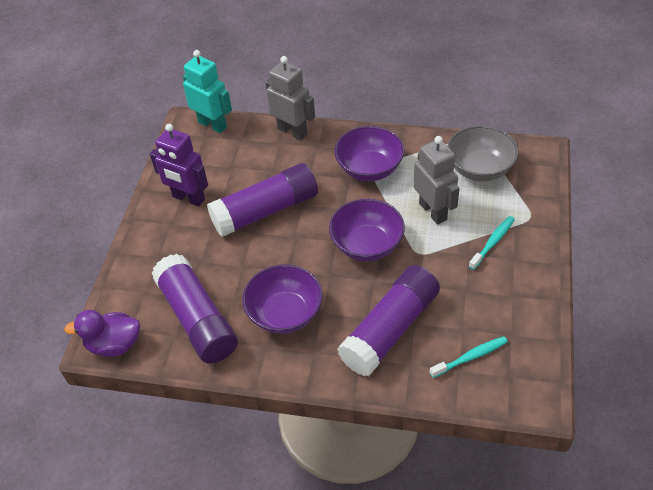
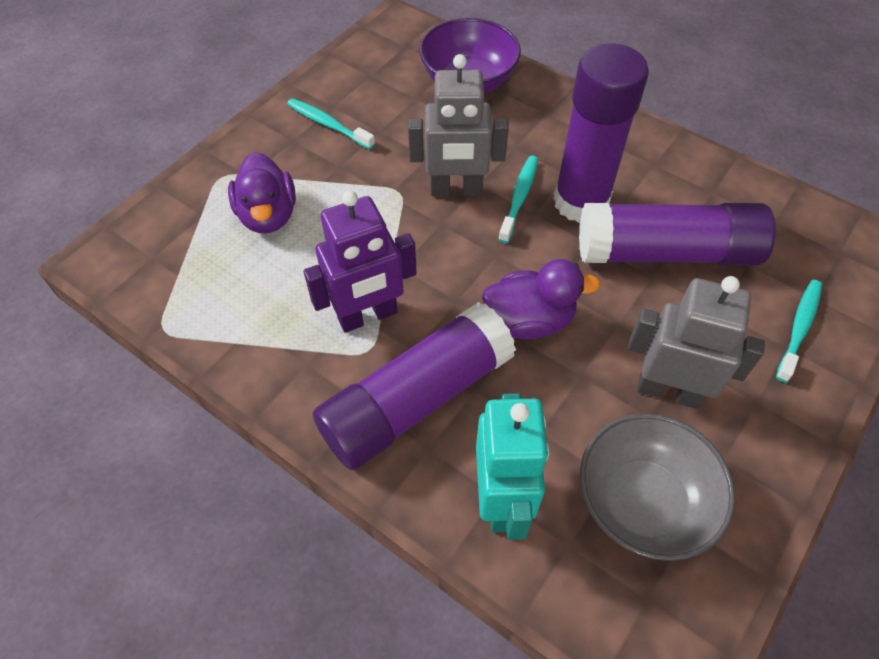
purple bowl: [242,264,323,334] [329,199,405,261] [334,126,404,181] = 3 -> [419,18,521,93] = 1
purple duck: [64,310,140,357] = 1 -> [228,152,296,233] [482,259,600,340] = 2
turquoise toothbrush: [430,336,508,378] [469,216,515,270] = 2 -> [287,98,375,149] [498,156,538,243] [776,280,822,383] = 3

